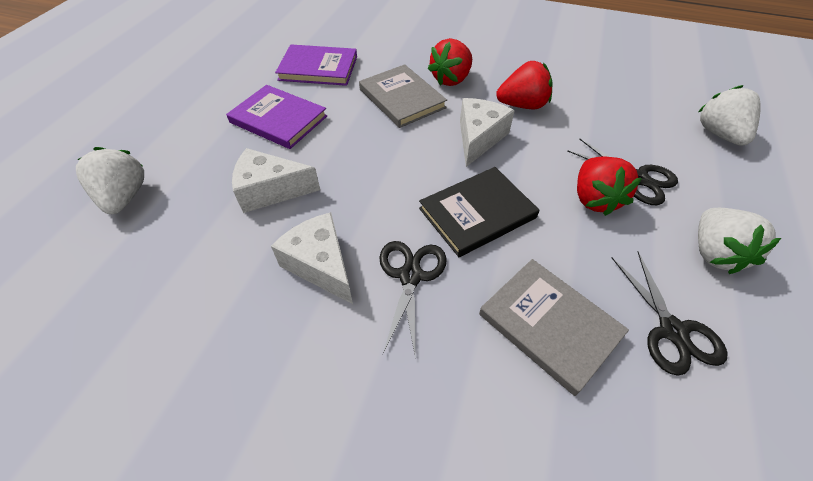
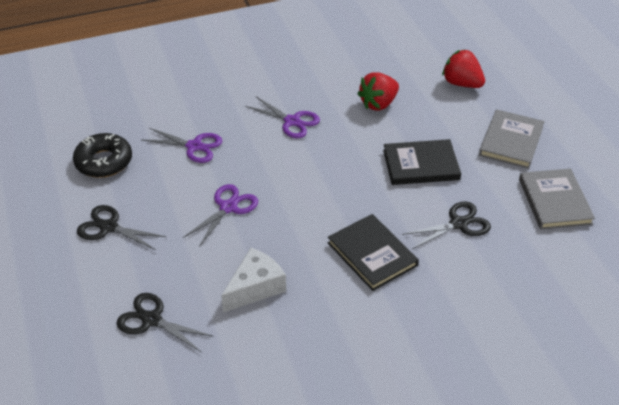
black book: [419,167,539,257] = 1 -> [328,214,419,291] [383,139,461,185] = 2
black donut: none = 0 -> [73,133,132,178] = 1
purple book: [226,85,327,149] [275,44,357,86] = 2 -> none = 0
purple scissors: none = 0 -> [142,128,222,163] [183,184,258,247] [245,96,320,138] = 3
red strawberry: [428,38,472,86] [496,61,552,109] [577,156,642,216] = 3 -> [357,72,399,111] [442,49,485,88] = 2
white cheese: [232,148,320,213] [271,212,353,304] [460,98,515,167] = 3 -> [221,248,286,312] = 1
white strawberry: [76,147,144,214] [698,85,761,146] [698,208,781,274] = 3 -> none = 0

